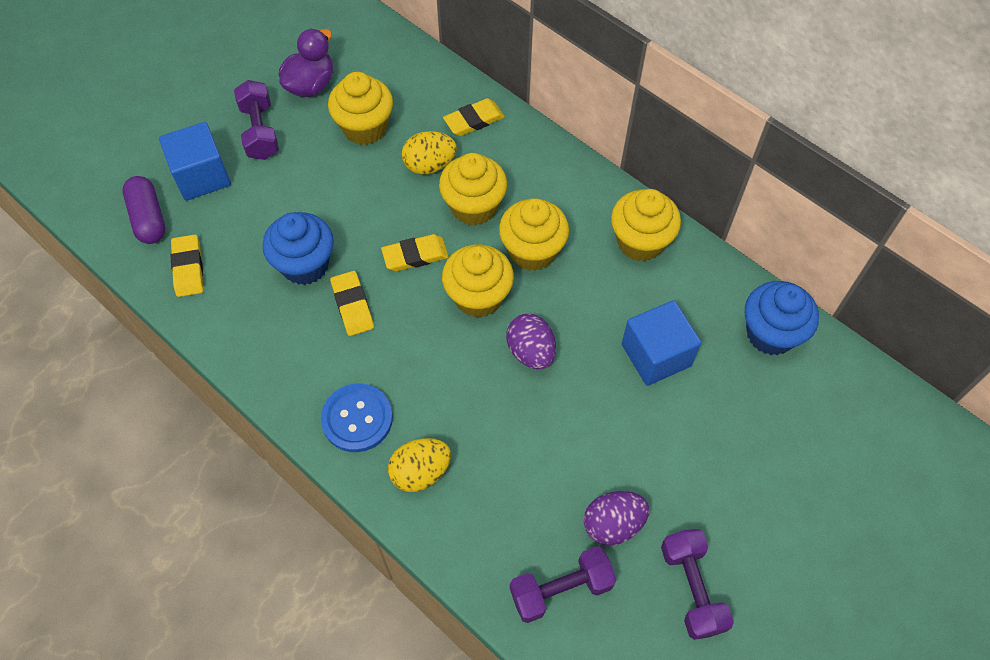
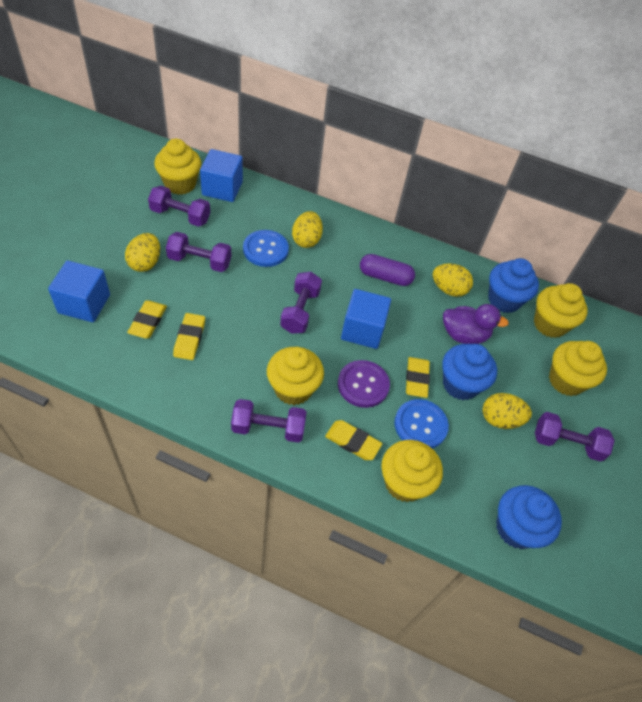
blue button: [321,383,393,452] = 1 -> [243,230,289,267] [394,399,449,449] = 2
blue cube: [159,122,231,201] [622,300,701,386] = 2 -> [48,260,110,322] [200,149,243,202] [341,289,391,349] = 3
blue cupcake: [262,212,334,285] [745,281,819,355] = 2 -> [442,344,497,400] [488,258,539,313] [496,485,562,549] = 3
purple button: none = 0 -> [338,360,390,408] = 1
purple dumbbell: [234,80,279,160] [510,546,617,623] [661,529,734,640] = 3 -> [148,186,210,227] [166,232,231,272] [231,399,307,443] [280,272,322,334] [535,412,615,462] = 5
purple egg: [506,314,556,370] [584,491,650,545] = 2 -> none = 0
yellow egg: [388,438,451,492] [402,131,457,175] = 2 -> [125,233,160,272] [292,211,323,248] [433,263,473,297] [483,393,532,429] = 4

